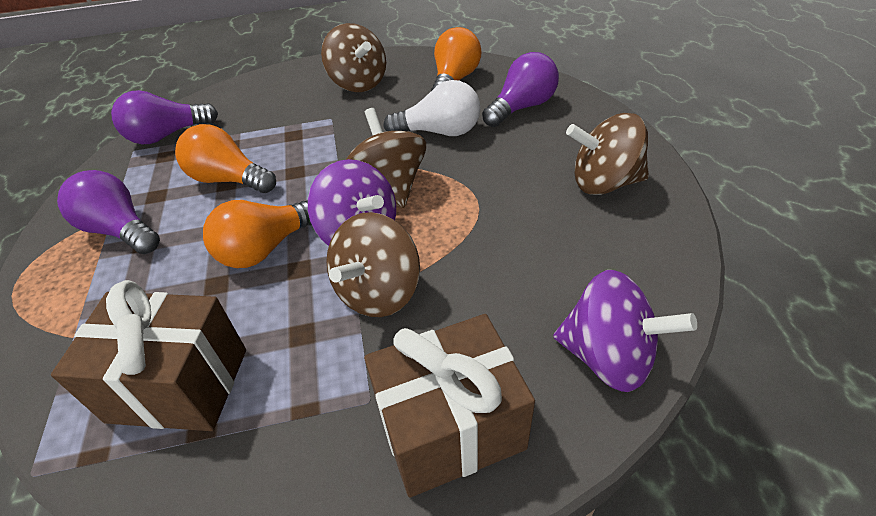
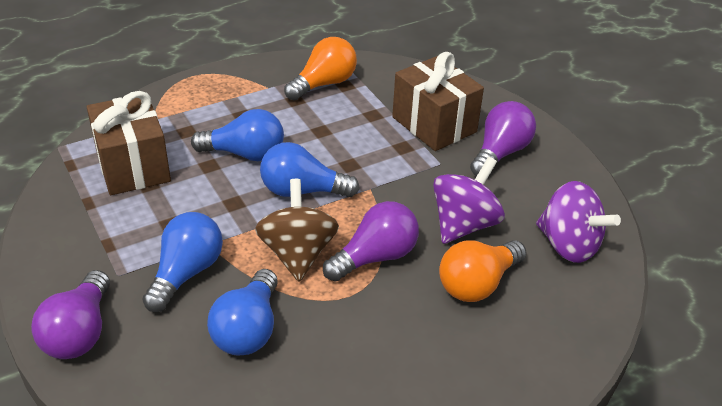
blue light bulb: none = 0 -> [142,212,223,312] [191,109,284,161] [207,269,278,356] [260,142,360,198] = 4
brown spinning top: [321,23,386,92] [326,212,420,317] [346,108,426,208] [566,113,649,195] = 4 -> [255,179,339,281] = 1
orange light bulb: [175,124,276,193] [203,200,312,268] [431,27,481,91] = 3 -> [284,37,357,101] [439,240,527,302] = 2
white light bulb: [384,80,480,136] = 1 -> none = 0

